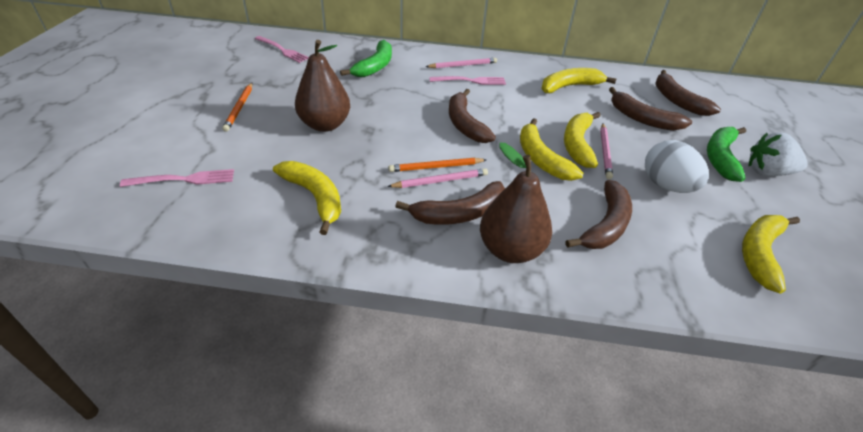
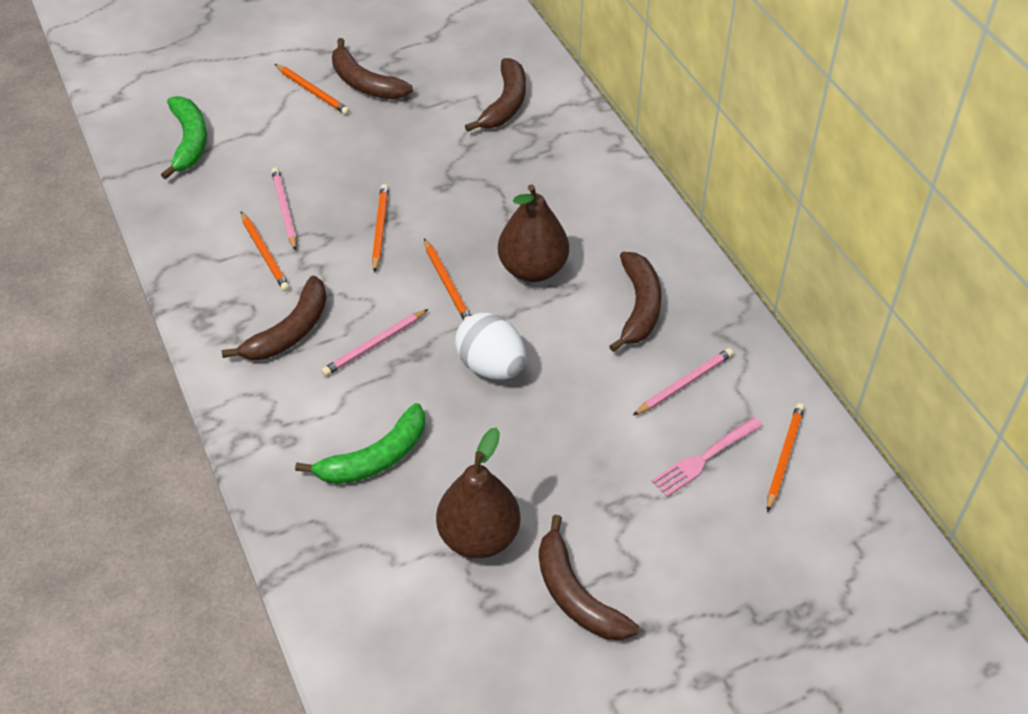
orange pencil: [222,83,252,132] [388,158,486,172] = 2 -> [241,212,290,292] [275,64,350,115] [372,184,389,273] [424,238,471,321] [767,403,805,512] = 5
pink fork: [120,169,234,187] [255,36,309,63] [429,76,506,85] = 3 -> [651,417,763,497] = 1
white strawberry: [748,132,808,176] = 1 -> none = 0
yellow banana: [273,161,341,235] [520,118,584,181] [541,68,616,93] [564,112,601,168] [742,215,800,294] = 5 -> none = 0

